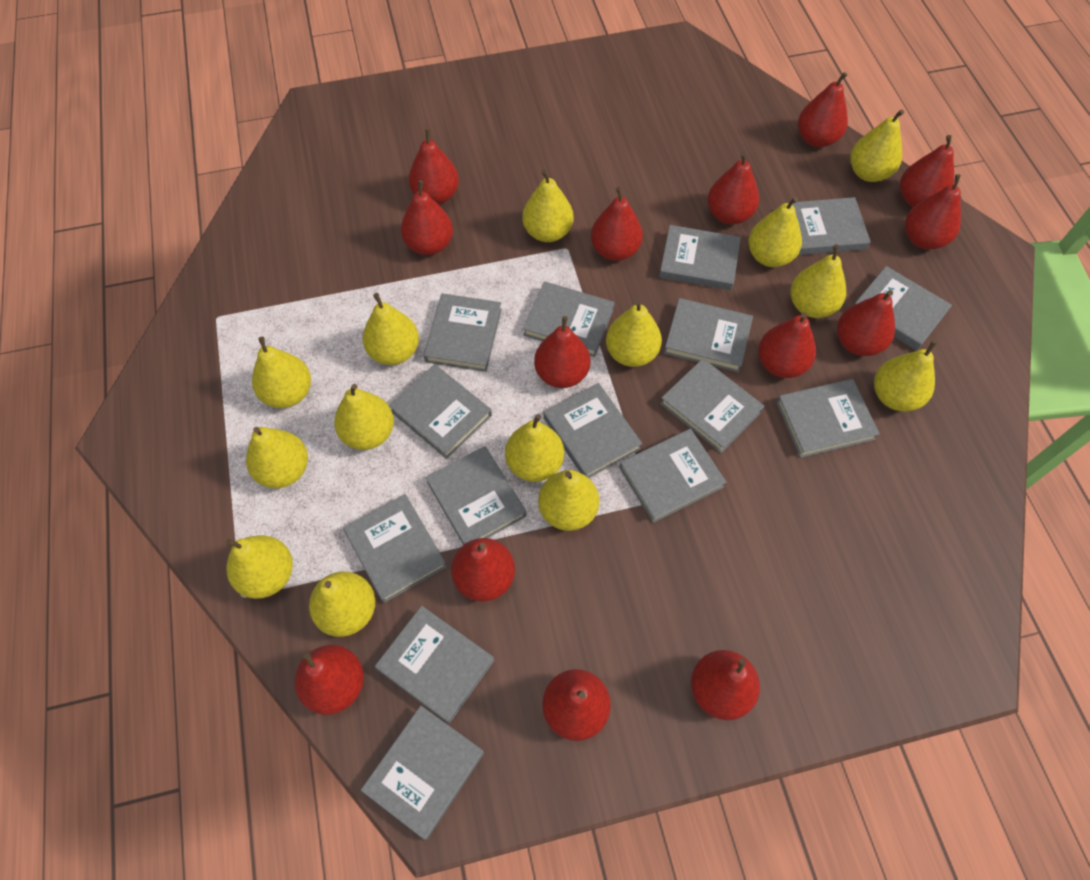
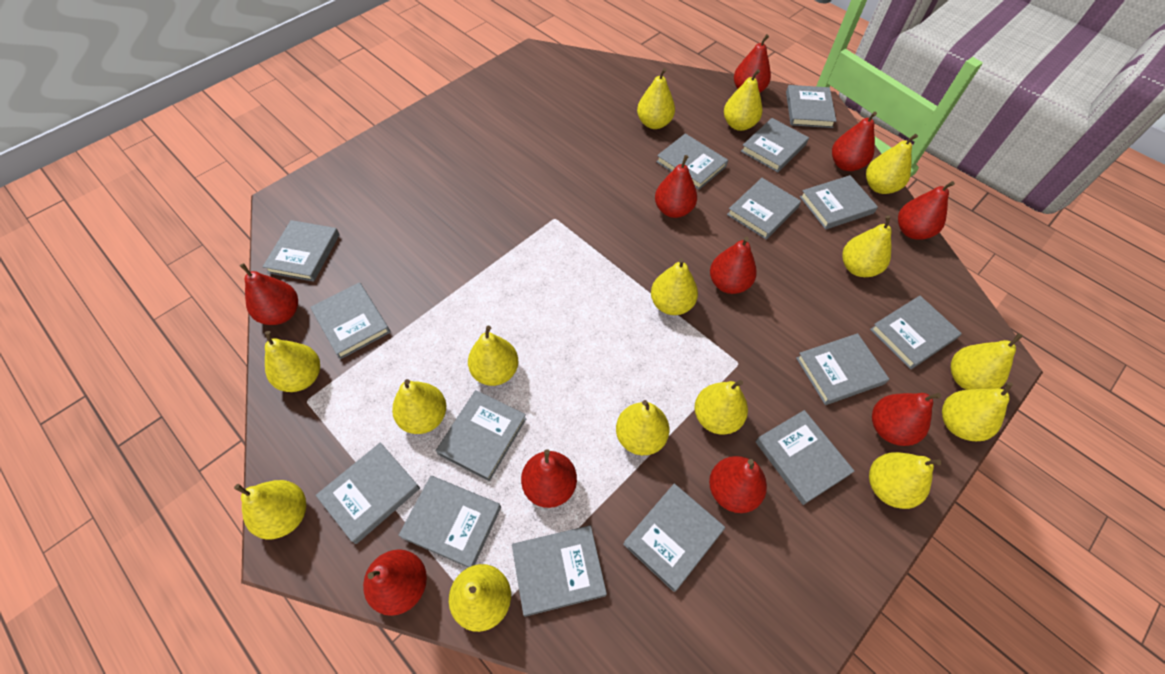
red pear: [295,645,364,715] [401,180,453,255] [409,128,459,204] [451,538,515,601] [534,316,590,388] [542,669,611,741] [591,187,643,261] [691,650,760,720] [708,152,759,224] [759,312,816,378] [798,72,848,147] [837,290,895,356] [900,135,954,207] [905,174,961,249] = 14 -> [240,263,298,325] [363,549,427,616] [521,449,577,508] [655,155,697,218] [709,456,767,513] [710,237,757,294] [734,34,771,93] [832,112,877,171] [872,393,941,446] [898,181,955,240] = 10
yellow pear: [226,535,293,599] [246,427,308,488] [252,337,311,408] [309,572,375,637] [334,384,394,450] [363,293,419,365] [505,414,564,482] [522,170,574,242] [538,470,599,531] [606,300,662,367] [748,197,802,267] [790,244,846,318] [850,110,904,182] [874,340,937,411] = 14 -> [234,480,306,540] [265,331,320,392] [392,379,446,434] [449,564,511,632] [468,326,518,386] [616,400,669,455] [637,68,675,129] [651,258,698,315] [695,380,748,435] [724,69,762,131] [842,215,892,277] [866,134,918,194] [869,452,942,509] [942,382,1013,441] [951,333,1023,390] = 15

